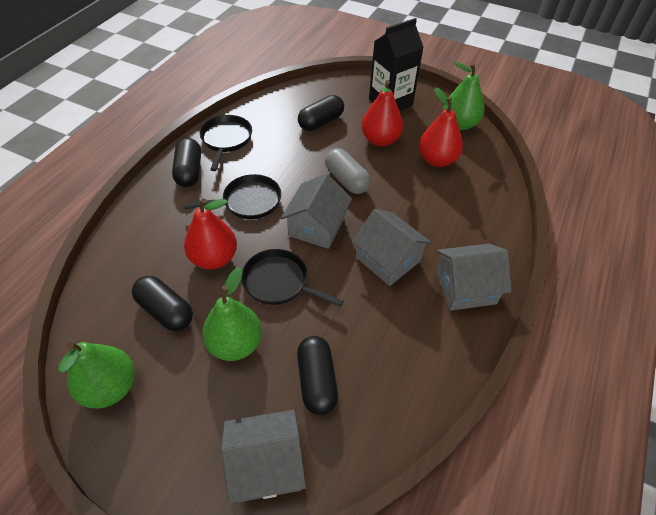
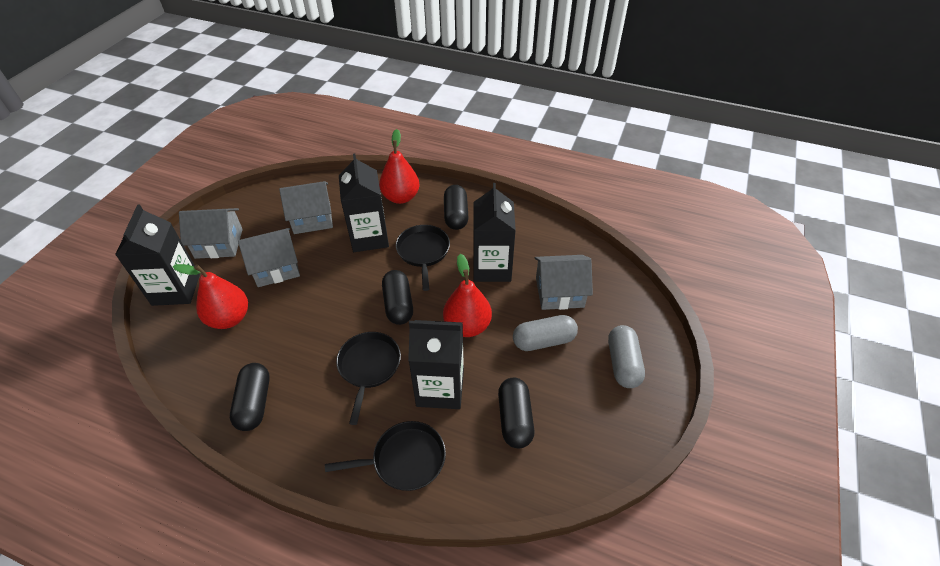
black carton: [369,18,424,111] = 1 -> [115,204,200,306] [339,153,389,252] [408,320,464,409] [474,183,516,282] = 4
green pear: [58,342,135,409] [202,267,262,361] [443,62,484,130] = 3 -> none = 0
grey capsule: [325,148,371,194] = 1 -> [513,315,578,351] [608,325,645,388] = 2

